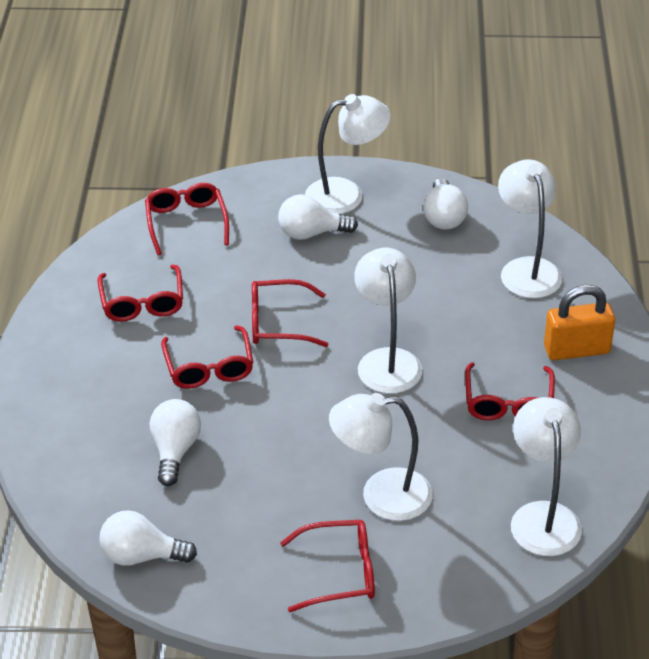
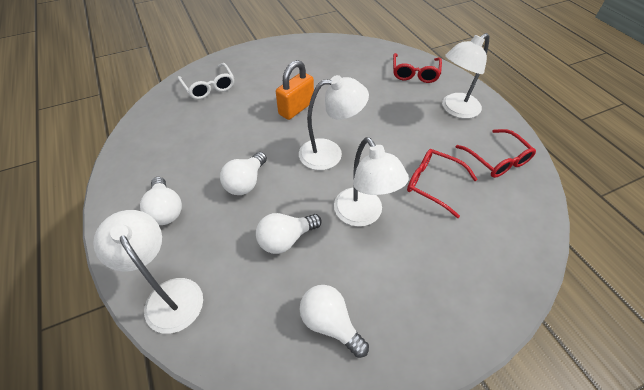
red glasses: [97,265,183,322] [145,183,229,255] [161,326,254,389] [252,279,329,347] [280,520,375,612] [465,362,555,420] = 6 -> [393,53,442,83] [407,149,478,218] [456,129,536,178] = 3
white glasses: none = 0 -> [178,63,234,99] = 1
white lamp: [305,94,391,214] [329,393,433,521] [354,248,422,394] [498,159,562,298] [511,397,582,556] = 5 -> [93,210,203,334] [299,75,369,170] [334,137,409,227] [442,33,489,119] = 4

